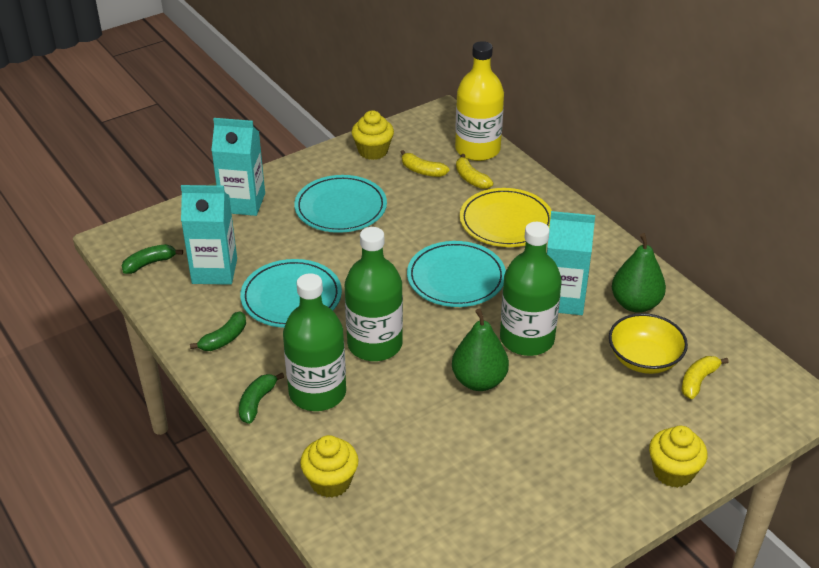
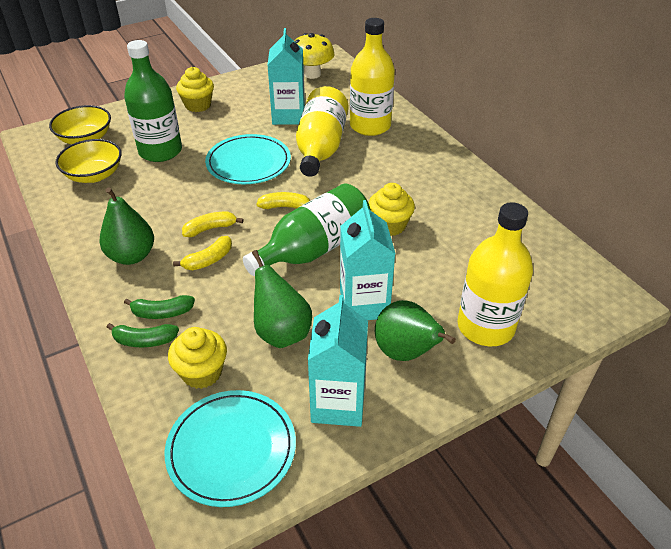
green banana: [122,244,183,274] [190,311,246,351] [239,373,284,424] = 3 -> [107,323,179,347] [124,295,195,319] = 2
green bottle: [283,273,346,411] [345,227,403,361] [500,222,562,356] = 3 -> [124,40,182,162] [243,183,371,276] = 2
green pear: [452,309,509,391] [612,233,666,313] = 2 -> [99,187,154,265] [252,250,312,348] [375,300,456,361] = 3
turquoise plate: [240,259,342,328] [294,175,387,233] [407,241,506,307] = 3 -> [165,390,296,507] [205,134,291,184] = 2
yellow bottle: [455,41,504,161] = 1 -> [296,86,348,177] [350,18,395,136] [458,202,533,346] = 3
yellow bowl: [609,313,688,374] = 1 -> [49,105,111,144] [56,139,122,183] = 2
yellow mushroom: none = 0 -> [294,33,334,79] = 1
yellow plate: [460,188,552,247] = 1 -> none = 0

